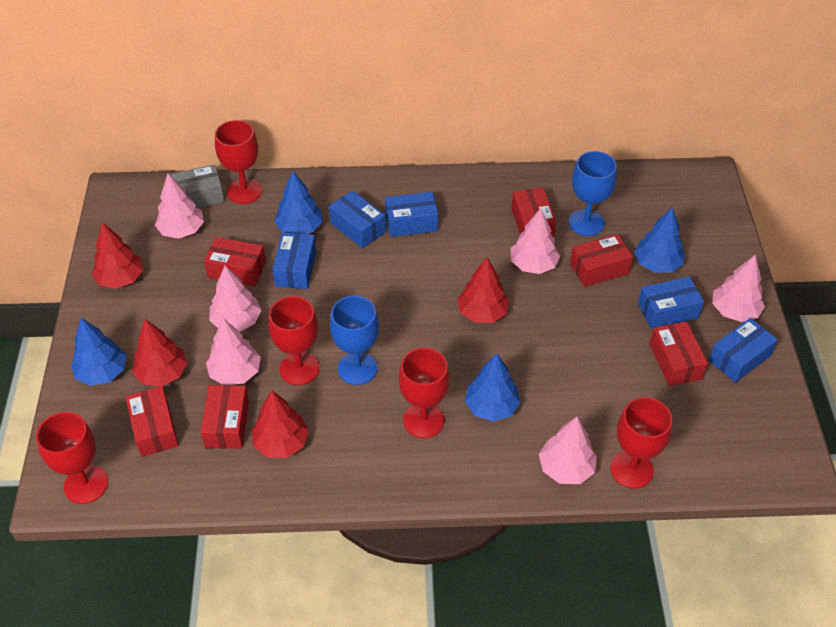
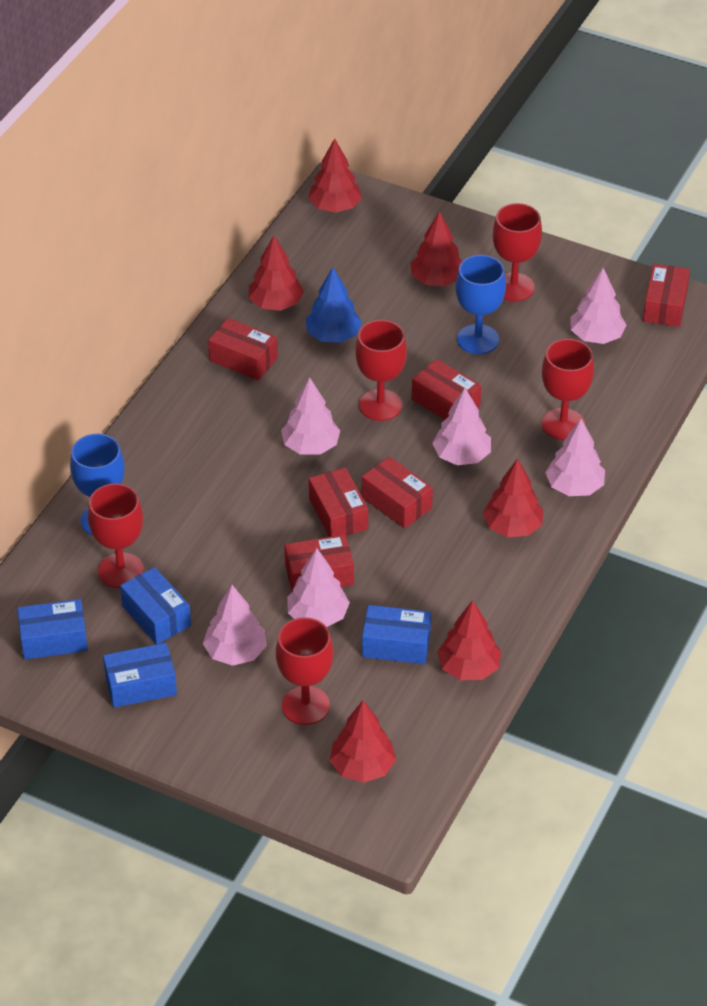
blue box: [272,232,316,289] [329,190,386,248] [385,192,438,237] [638,277,704,329] [709,318,778,383] = 5 -> [17,599,88,659] [103,643,177,708] [120,567,191,644] [362,605,431,664] = 4
blue tree: [71,318,126,386] [274,171,323,234] [465,353,521,422] [634,207,684,273] = 4 -> [306,267,362,343] = 1
grey box: [169,164,224,208] = 1 -> none = 0
red tree: [92,222,143,289] [132,319,187,386] [252,390,309,458] [457,257,509,323] = 4 -> [249,236,304,311] [308,138,362,213] [329,700,396,783] [411,211,462,287] [437,600,501,680] [483,458,543,537] = 6

